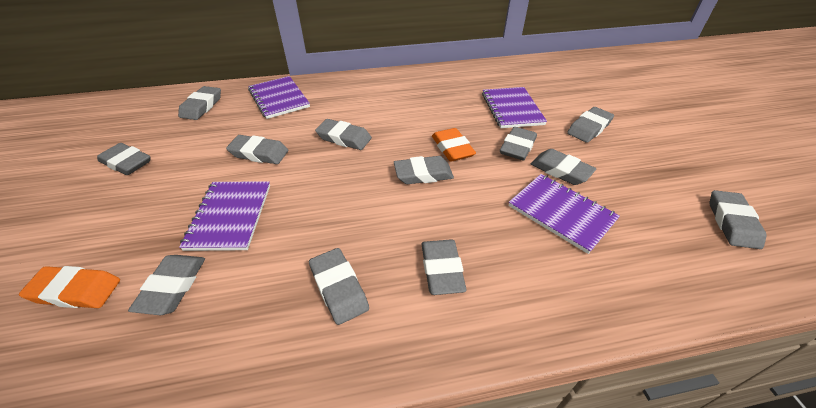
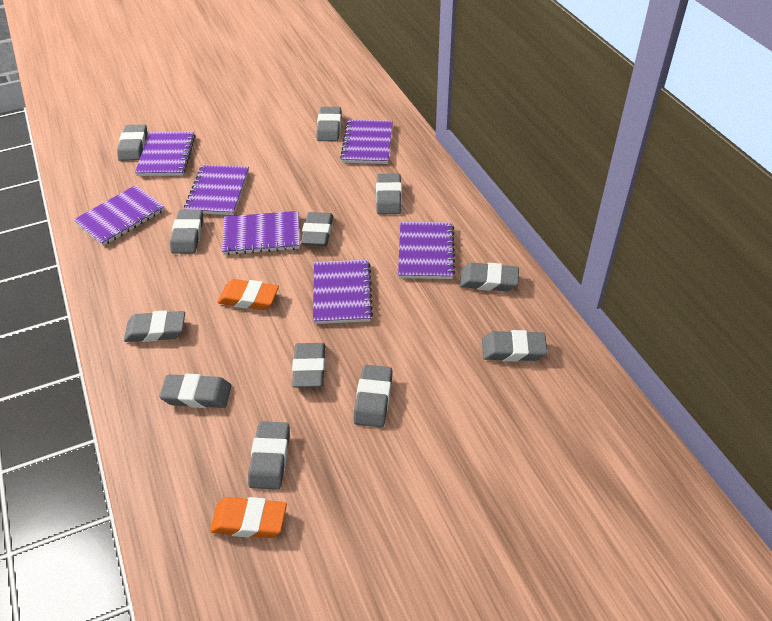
purple notebook: [179,181,270,251] [248,76,310,119] [482,87,547,128] [509,174,620,254] = 4 -> [74,185,165,246] [135,131,195,176] [184,165,249,215] [222,211,300,255] [313,260,373,324] [340,120,393,164] [398,222,455,279] = 7

